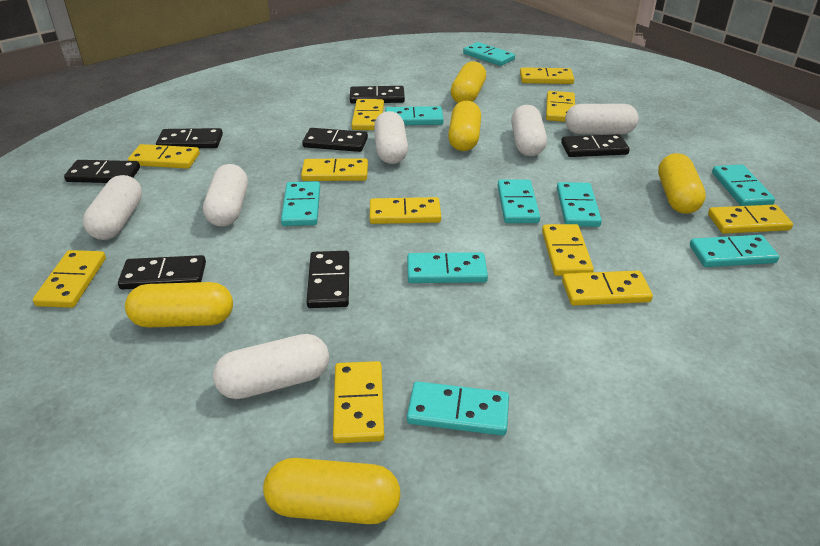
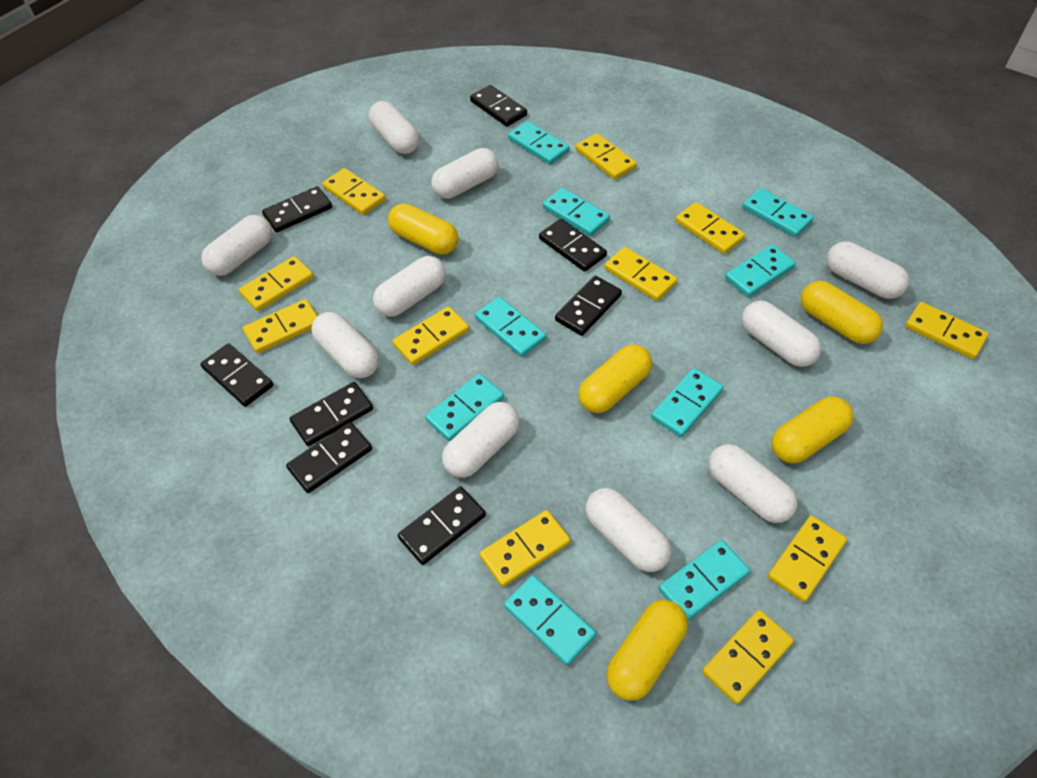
black domino: [64,160,140,183] [118,255,206,290] [156,128,223,148] [302,128,368,152] [307,251,349,308] [350,86,405,104] [561,134,630,157] = 7 -> [200,343,273,407] [262,186,332,232] [286,422,372,493] [290,382,373,446] [398,486,486,565] [470,85,527,127] [539,219,607,272] [555,276,622,336] = 8
white capsule: [83,175,142,240] [203,164,248,227] [213,334,329,399] [374,111,408,164] [511,105,547,156] [565,104,639,134] = 6 -> [201,215,272,276] [311,312,379,378] [369,101,419,154] [373,256,446,317] [431,148,498,199] [442,402,520,478] [586,488,671,572] [708,444,798,523] [742,301,821,367] [827,241,909,299] = 10

